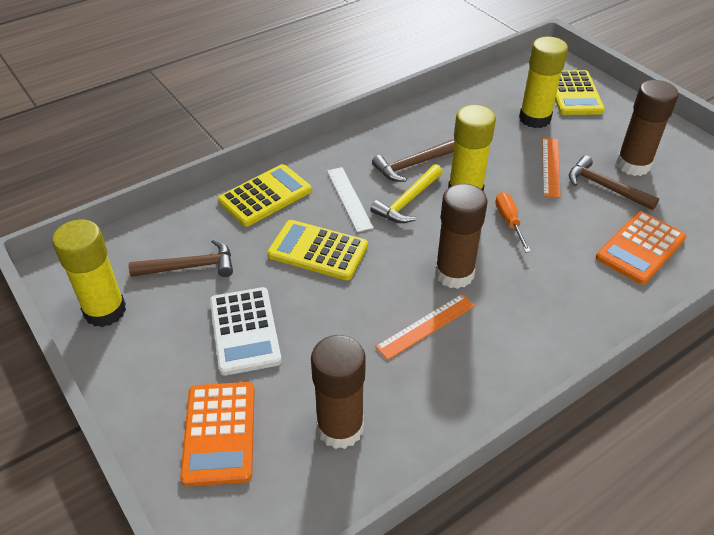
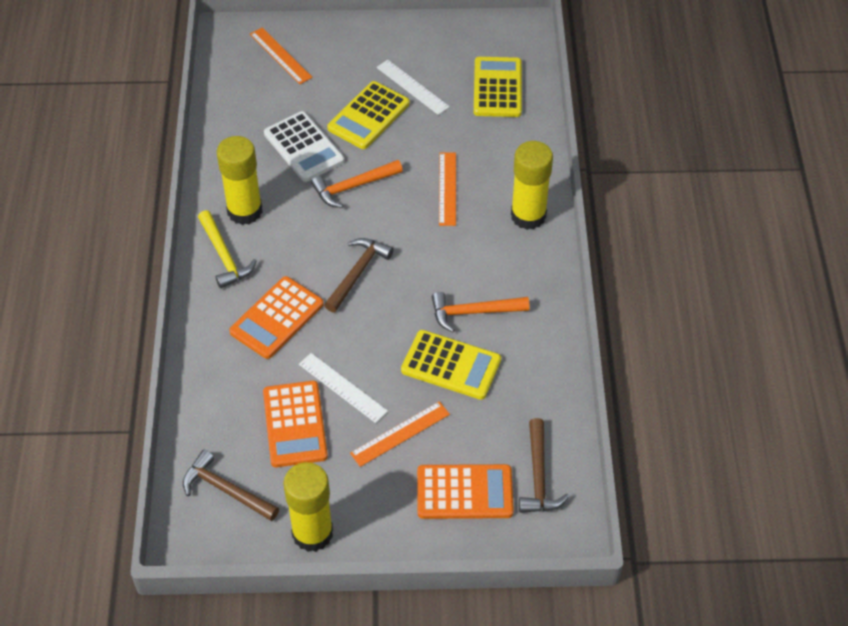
brown glue stick: [311,335,366,449] [435,184,488,289] [616,80,679,176] = 3 -> none = 0
orange calculator: [180,382,255,486] [596,211,686,285] = 2 -> [229,276,324,359] [263,381,328,467] [417,464,514,519] = 3
orange hammer: none = 0 -> [311,160,403,208] [432,292,530,332] = 2
orange ruler: [375,294,475,360] [542,138,560,198] = 2 -> [250,27,313,84] [350,401,450,467] [439,152,456,226] = 3
orange screwdriver: [495,192,531,252] = 1 -> none = 0
white ruler: [327,167,374,232] = 1 -> [299,353,388,423] [376,60,450,115] = 2

